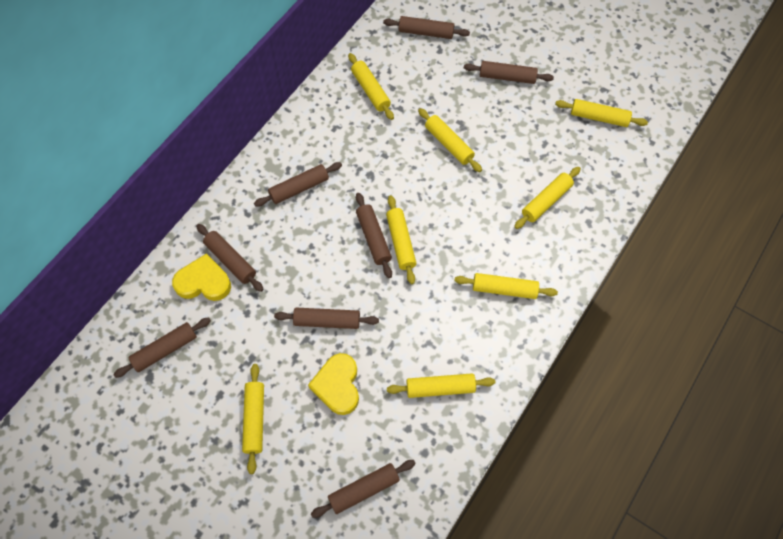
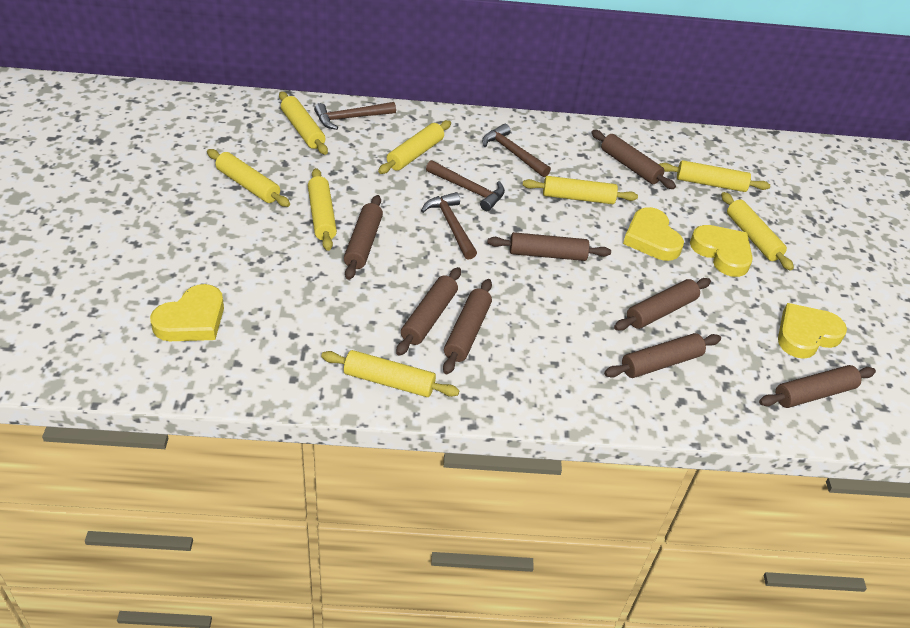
brown hammer: none = 0 -> [314,102,396,130] [421,192,477,260] [426,160,505,211] [482,124,551,177] = 4
yellow heart: [172,253,231,301] [308,353,359,415] = 2 -> [150,284,224,341] [623,207,684,261] [690,225,753,277] [778,303,847,359] = 4

